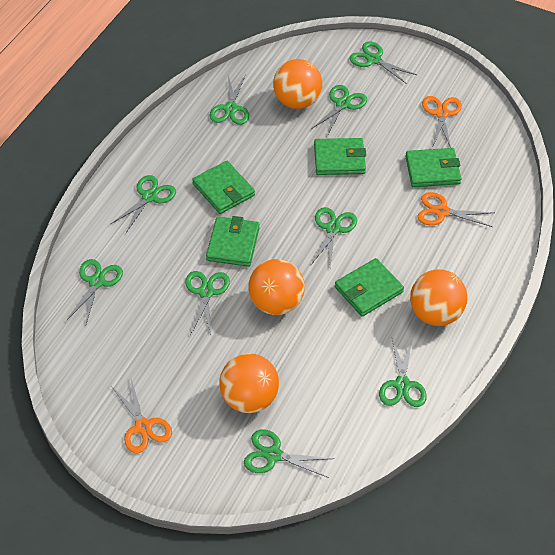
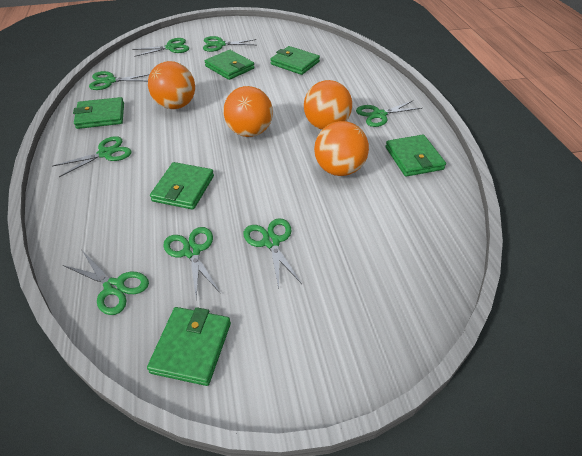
green scissors: [66,259,123,324] [111,175,176,233] [185,271,230,336] [209,75,249,125] [244,429,334,478] [311,85,367,136] [311,207,357,267] [349,41,417,84] [379,337,427,407] = 9 -> [53,136,132,177] [63,252,149,315] [89,71,150,90] [132,38,189,57] [163,227,221,300] [203,36,257,52] [243,218,302,289] [356,101,423,127] = 8
green wallet: [192,161,255,214] [206,216,260,267] [314,138,366,175] [335,258,404,317] [405,148,461,187] = 5 -> [73,97,124,129] [147,307,231,386] [150,162,214,210] [205,50,255,80] [270,46,320,75] [386,135,446,177] = 6
orange scissors: [111,379,172,453] [417,192,494,227] [422,96,462,148] = 3 -> none = 0

